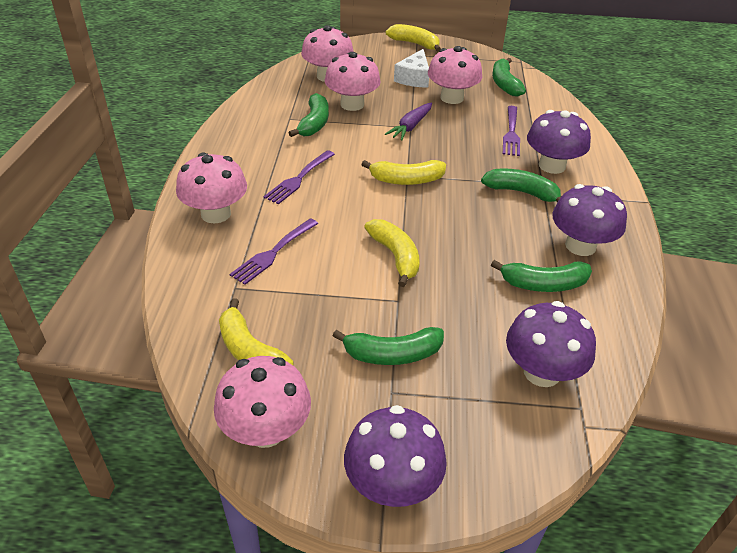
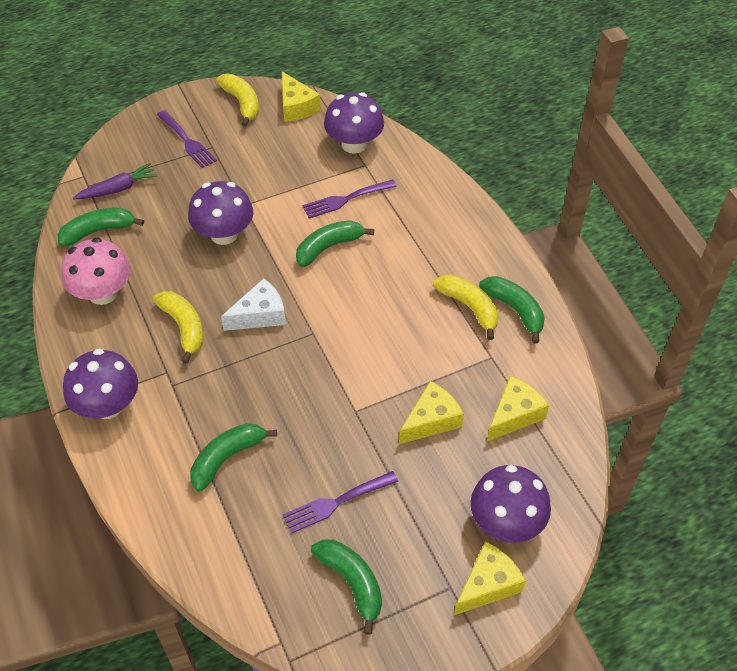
pink mushroom: [176,152,247,223] [214,356,311,448] [301,25,354,82] [325,52,381,111] [428,46,482,104] = 5 -> [61,238,131,305] = 1
yellow banana: [219,298,294,365] [361,160,446,185] [364,219,420,287] [386,24,441,52] = 4 -> [153,291,203,364] [216,74,259,127] [433,274,499,340] = 3
yellow cheese: none = 0 -> [282,72,321,122] [399,381,464,444] [454,541,526,615] [487,376,549,441] = 4

